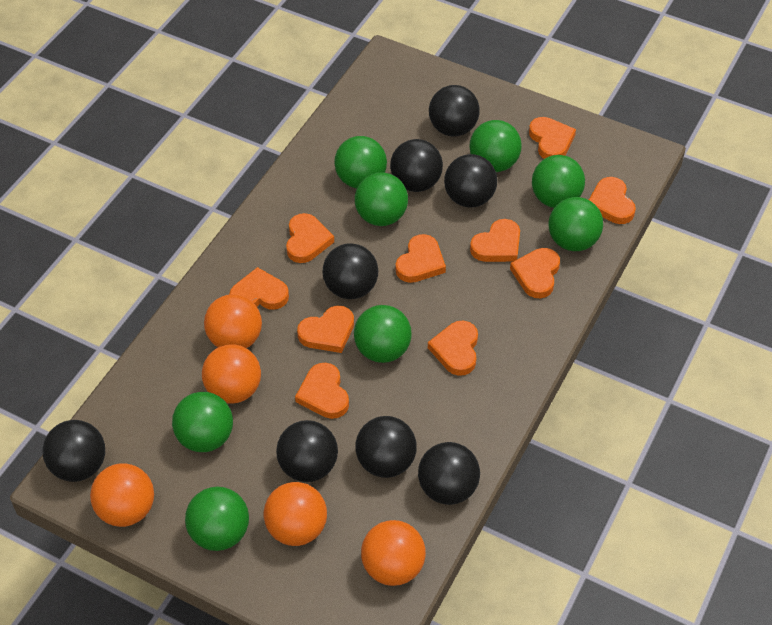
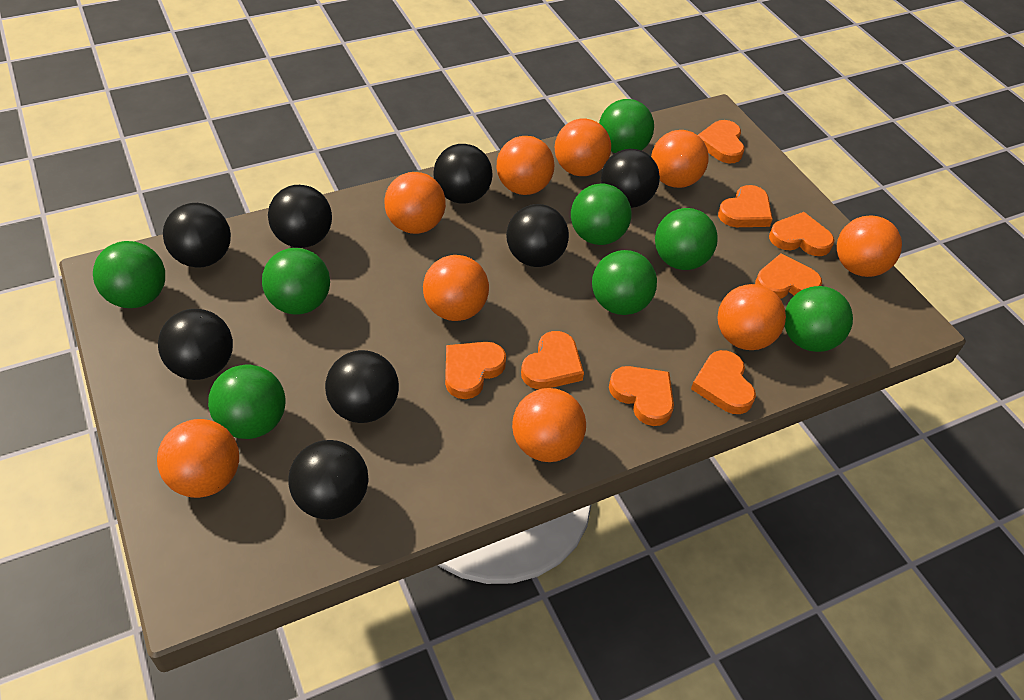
orange ball: [90,464,154,527] [202,344,261,404] [204,294,262,348] [264,482,327,546] [361,520,426,586] = 5 -> [157,419,239,498] [384,172,446,234] [423,255,489,321] [497,136,555,195] [512,388,586,462] [555,118,611,176] [651,130,709,188] [718,284,786,350] [837,215,902,277] = 9
orange heart: [229,267,289,310] [286,213,334,263] [295,363,349,419] [297,306,354,353] [396,234,446,283] [428,321,478,376] [470,219,520,262] [510,248,560,298] [529,117,576,159] [589,177,636,224] = 10 -> [445,342,506,399] [521,331,584,389] [609,366,674,426] [691,350,756,414] [698,120,745,163] [718,185,773,227] [755,254,822,299] [769,212,834,256] = 8

